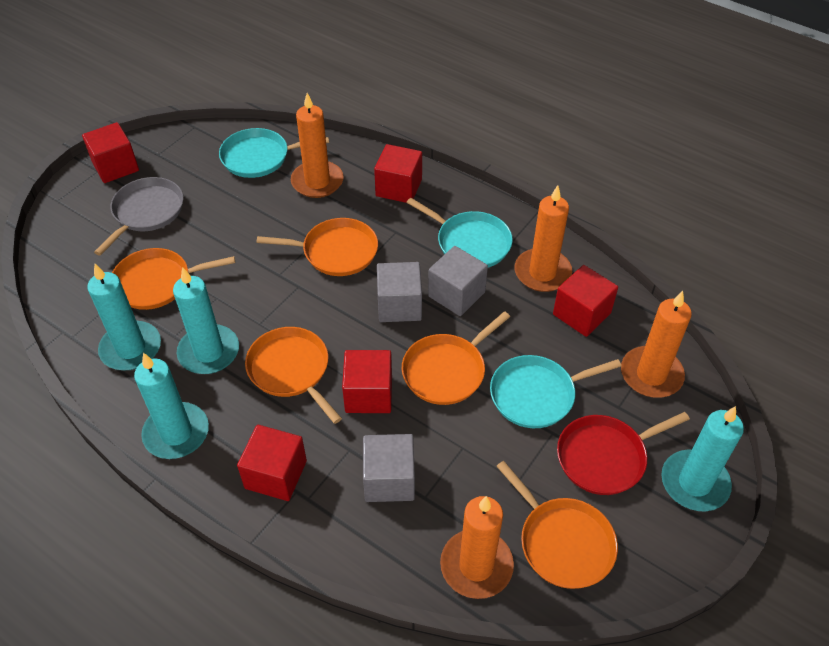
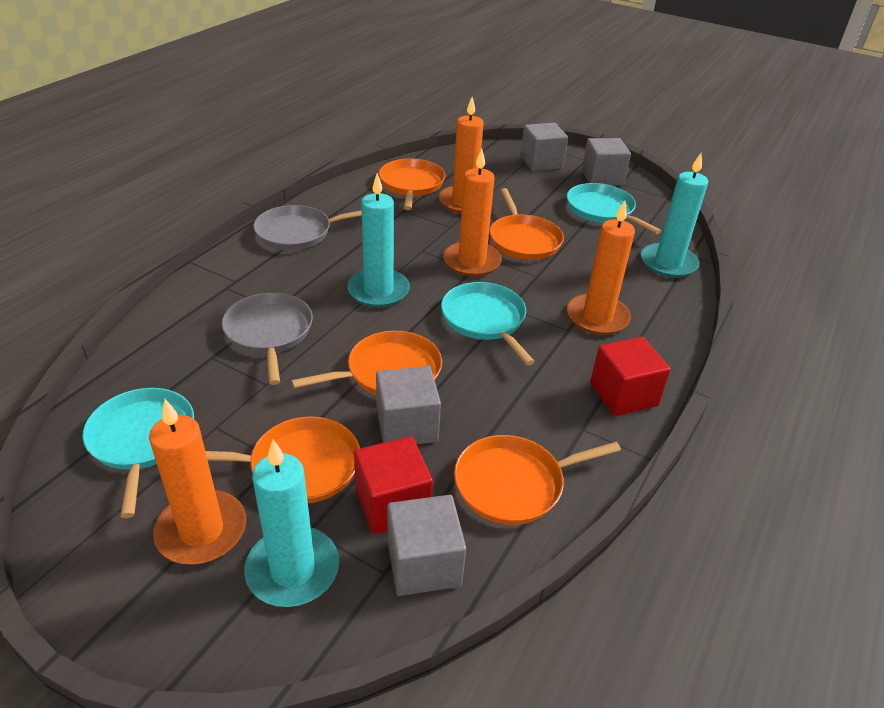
grey cube: [363,434,415,502] [377,262,422,322] [428,246,488,316] = 3 -> [376,366,441,444] [387,495,466,596] [521,123,568,171] [582,138,631,186] = 4
grey pan: [94,177,183,255] = 1 -> [222,293,313,385] [253,205,362,250] = 2
red cube: [82,122,139,183] [237,425,307,501] [342,350,392,413] [374,144,422,203] [553,265,618,337] = 5 -> [354,436,433,534] [590,337,671,416] = 2
red pan: [557,412,690,495] = 1 -> none = 0
turquoise candle: [87,264,161,370] [134,353,209,459] [173,267,239,374] [661,406,744,511] = 4 -> [244,440,339,607] [347,173,410,307] [641,153,708,278] = 3

